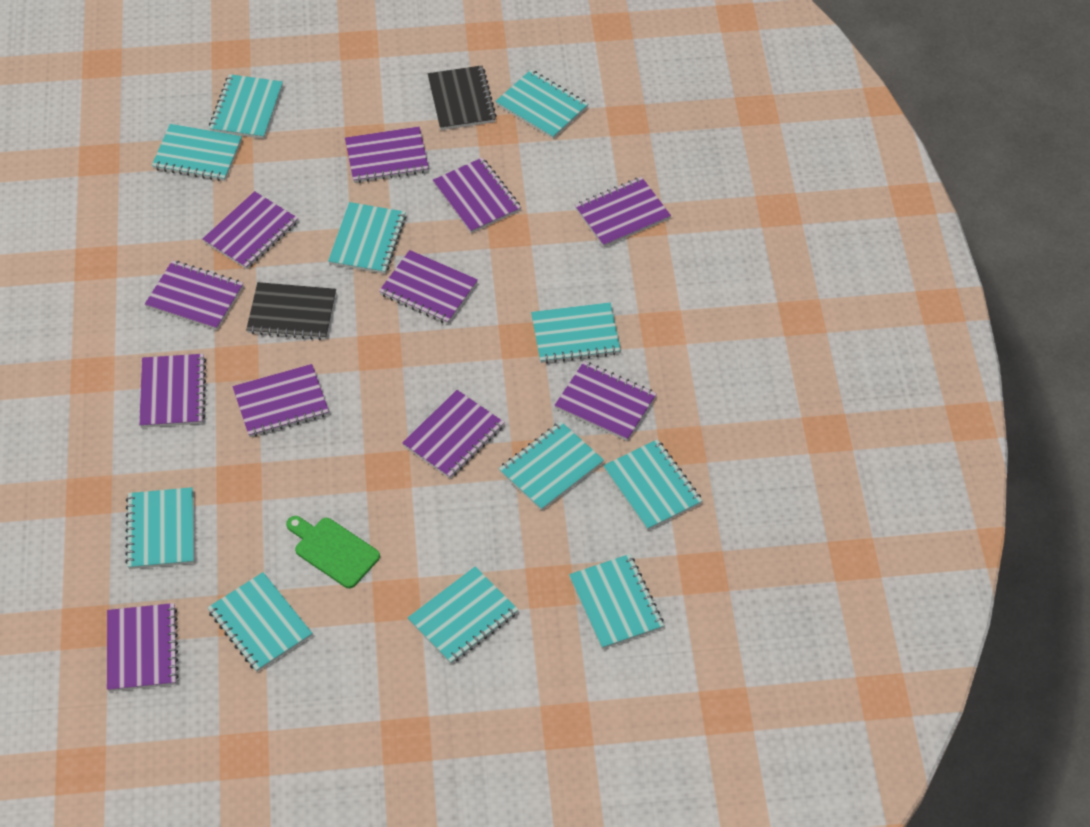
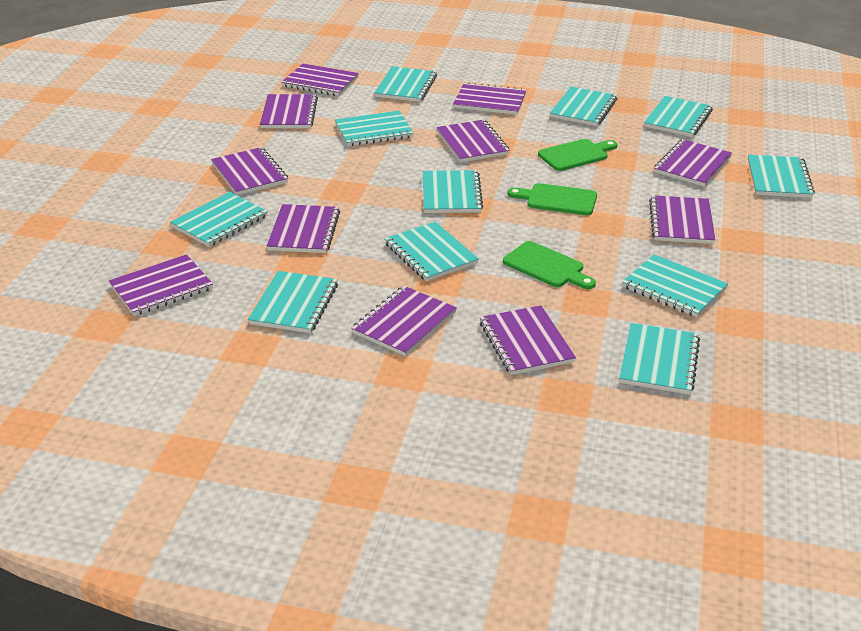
black notebook: [246,282,336,340] [428,65,497,130] = 2 -> none = 0
green cutting board: [286,516,380,588] = 1 -> [503,241,596,289] [508,183,597,215] [538,139,618,171] = 3

